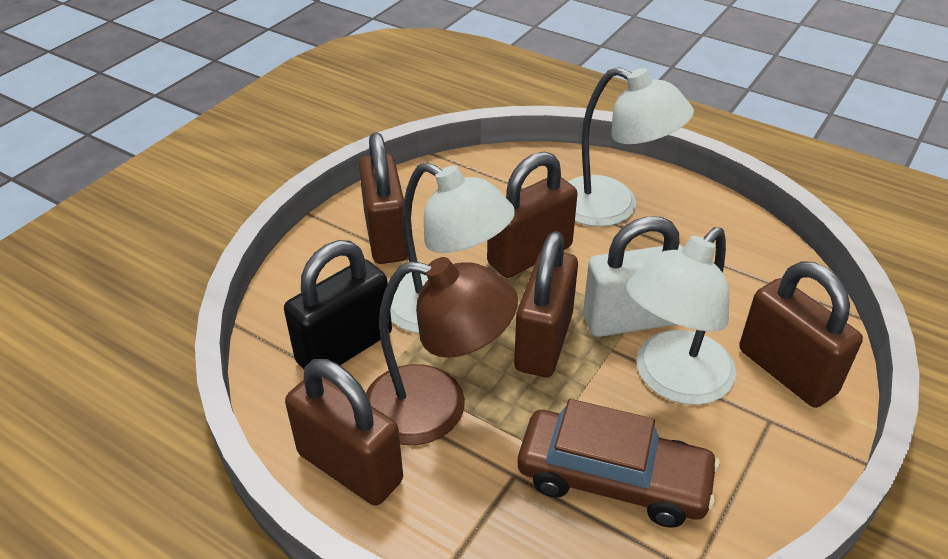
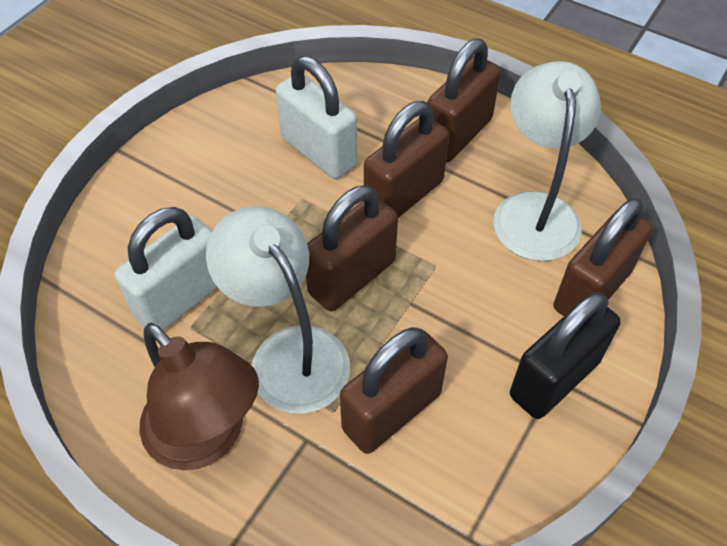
brown car: [518,399,720,528] = 1 -> none = 0
white lamp: [390,162,515,333] [568,67,694,227] [626,227,736,405] = 3 -> [206,206,350,414] [493,61,601,261] = 2
white padlock: [583,216,683,337] = 1 -> [115,207,218,330] [276,56,357,179] = 2

